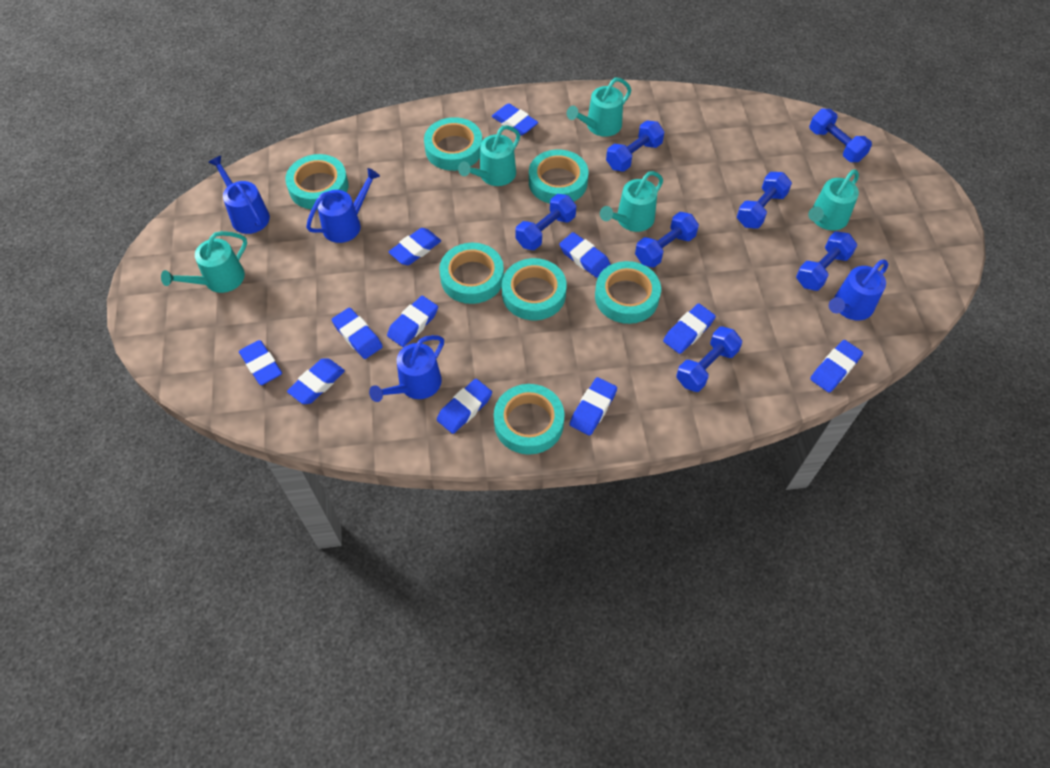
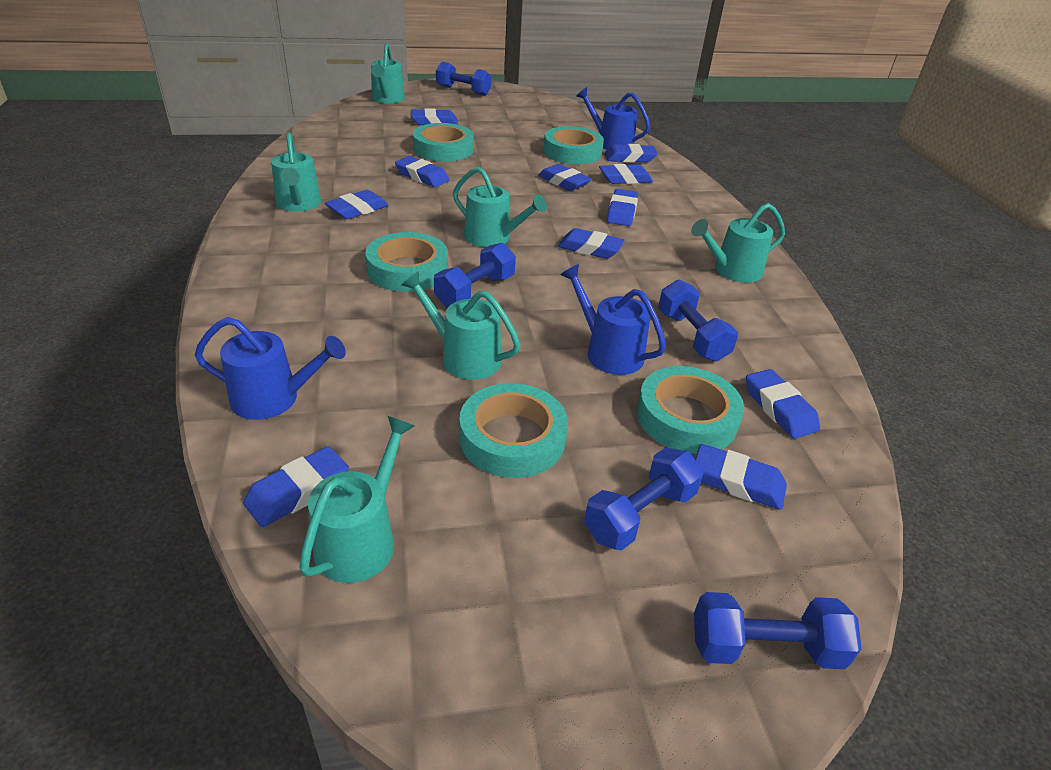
blue dumbbell: [515,194,576,250] [606,120,665,172] [635,212,699,268] [676,327,742,392] [737,172,792,229] [796,231,857,291] [809,109,872,162] = 7 -> [434,243,516,307] [436,62,491,96] [584,448,703,550] [658,279,738,362] [694,592,861,669] = 5
blue watering can: [208,156,270,234] [306,168,380,243] [369,335,444,402] [829,259,888,320] = 4 -> [195,317,346,420] [560,264,666,375] [576,87,650,150] = 3
turquoise tape: [285,154,348,210] [424,117,482,171] [439,243,504,304] [494,384,565,455] [502,258,567,320] [529,149,588,204] [595,261,661,324] = 7 -> [366,232,448,292] [413,123,474,162] [459,383,568,478] [543,126,604,164] [637,366,744,454] = 5
turquoise watering can: [161,231,247,293] [458,125,520,186] [567,78,631,137] [600,171,663,232] [808,169,859,230] = 5 -> [271,132,321,212] [299,416,414,583] [371,43,405,103] [401,271,520,380] [453,167,547,247] [691,203,785,283] = 6

